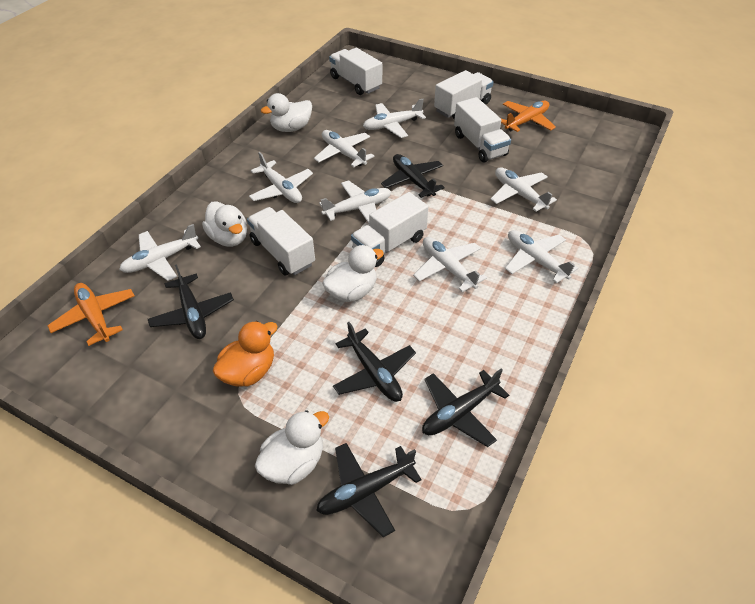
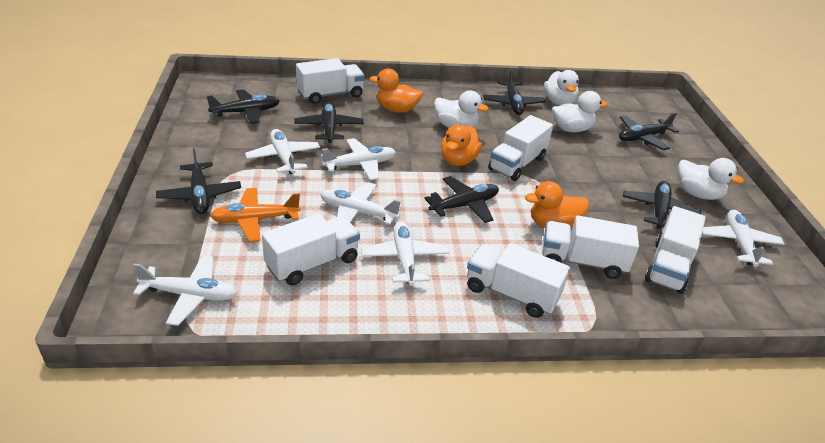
black plane: [148,264,234,339] [316,443,422,537] [333,322,416,402] [381,154,445,198] [422,369,509,447] = 5 -> [156,148,241,214] [207,89,280,124] [294,102,364,143] [424,176,499,223] [483,69,546,115] [619,112,679,150] [623,181,701,229] = 7
orange duck: [213,321,278,386] = 1 -> [369,69,423,113] [441,124,482,166] [525,181,589,228] = 3
orange plane: [47,283,135,346] [501,101,556,132] = 2 -> [210,188,301,242] = 1
white plane: [119,224,201,281] [249,152,313,203] [314,130,375,167] [319,180,391,223] [363,99,426,138] [413,237,487,292] [491,167,557,212] [505,230,578,283] = 8 -> [133,255,238,326] [245,129,320,174] [320,182,402,225] [321,138,396,180] [361,221,449,286] [702,210,784,267] = 6
white truck: [247,207,315,276] [329,48,382,95] [351,192,429,267] [434,70,494,119] [454,97,511,162] = 5 -> [262,213,360,286] [296,58,365,104] [467,243,570,318] [488,115,553,181] [542,216,639,279] [645,206,706,294] = 6

